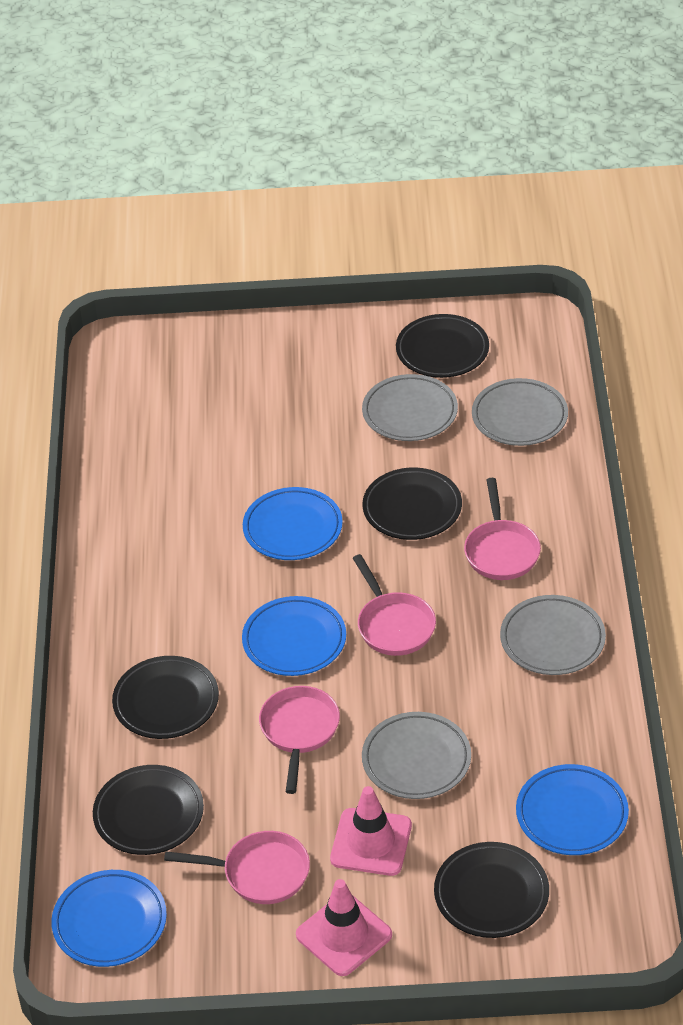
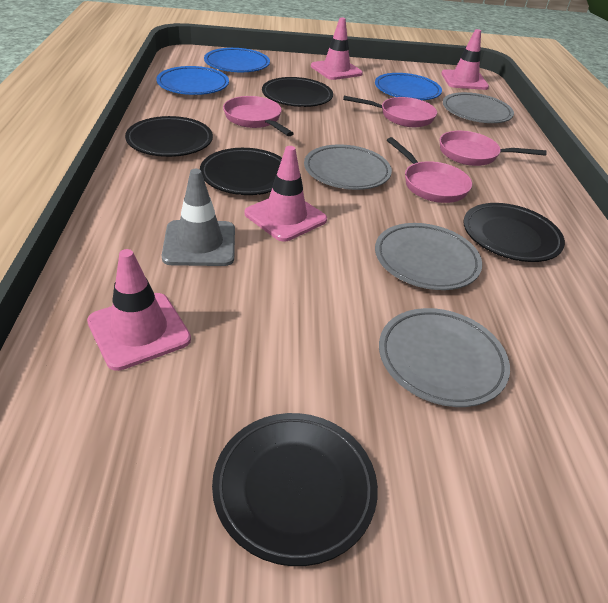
blue plate: [51,870,167,967] [242,596,346,676] [243,487,343,560] [516,764,629,855] = 4 -> [156,66,229,95] [204,48,270,72] [375,73,442,100] = 3
grey traffic cone: none = 0 -> [162,169,235,266] = 1
pink traffic cone: [296,879,392,976] [330,786,412,876] = 2 -> [87,249,191,371] [245,146,327,242] [311,17,363,80] [441,29,489,90] = 4

